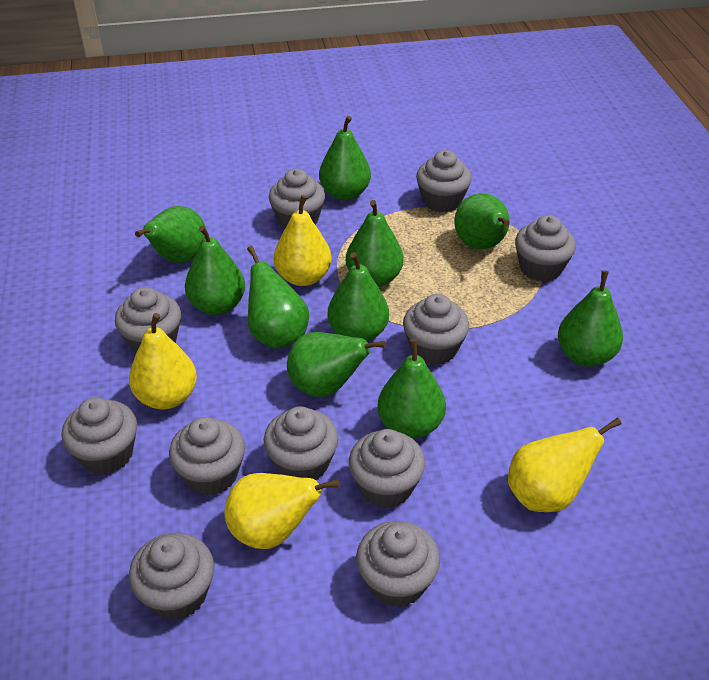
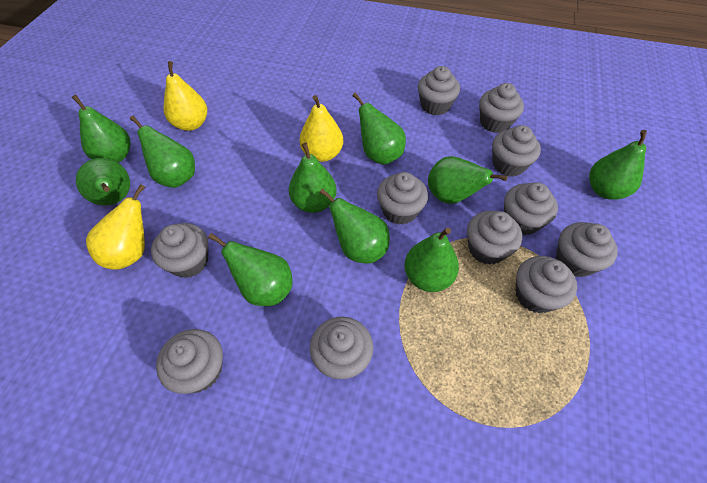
yellow pear: [129,313,197,410] [224,473,340,549] [274,195,332,286] [508,418,622,512] = 4 -> [86,184,145,270] [164,61,207,131] [300,95,343,162] = 3

